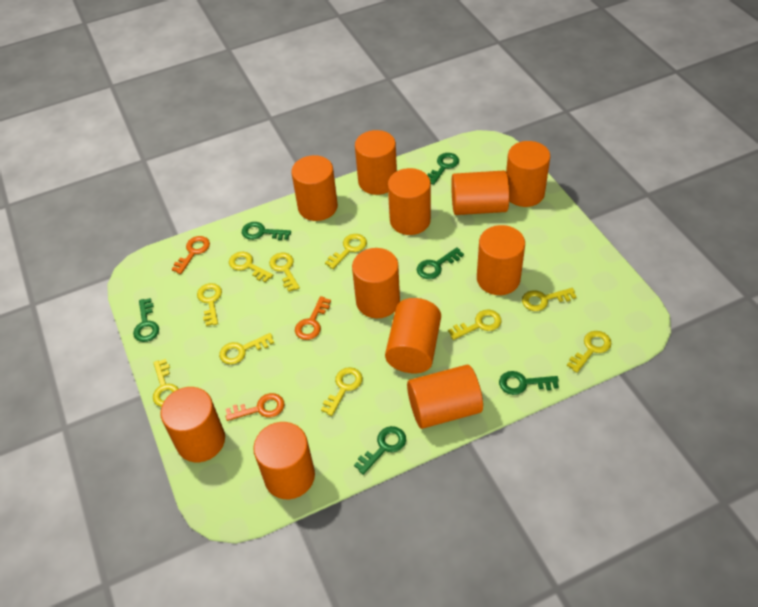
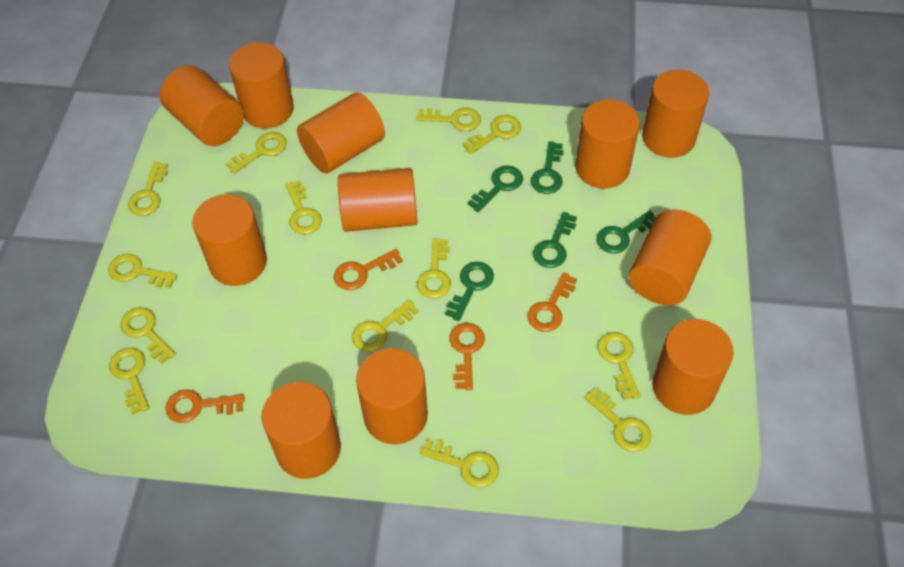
green key: [133,298,159,342] [242,222,291,240] [354,426,406,475] [417,247,464,279] [427,153,459,185] [499,371,559,395] = 6 -> [445,262,494,321] [468,165,523,212] [531,141,564,194] [533,212,577,268] [596,210,656,253] = 5
orange key: [172,236,210,274] [226,393,284,421] [295,296,331,340] = 3 -> [165,389,244,423] [334,249,403,290] [449,323,485,390] [527,272,577,332] = 4
yellow key: [153,359,179,407] [197,283,222,326] [219,333,274,365] [229,252,273,283] [269,253,300,292] [321,367,363,416] [325,234,367,269] [448,309,502,340] [522,288,577,311] [567,331,611,373] = 10 -> [108,254,178,288] [109,348,149,414] [120,307,176,364] [128,162,168,216] [226,132,287,174] [286,180,322,234] [352,300,419,352] [416,108,481,131] [417,238,451,299] [420,439,499,488] [463,115,521,154] [584,387,652,452] [598,332,640,400] = 13

